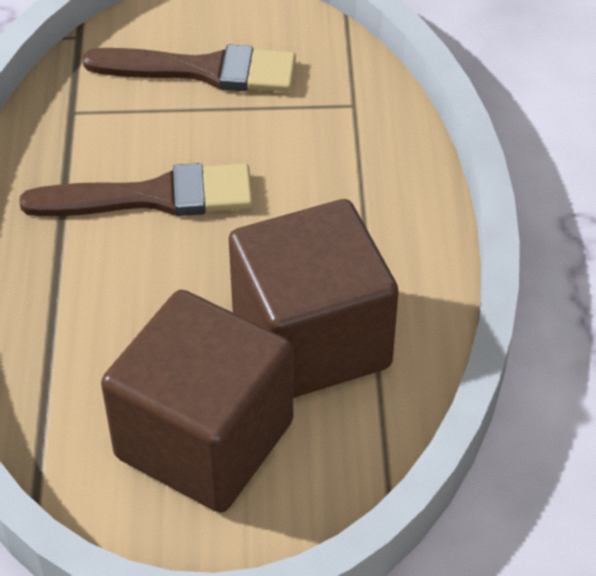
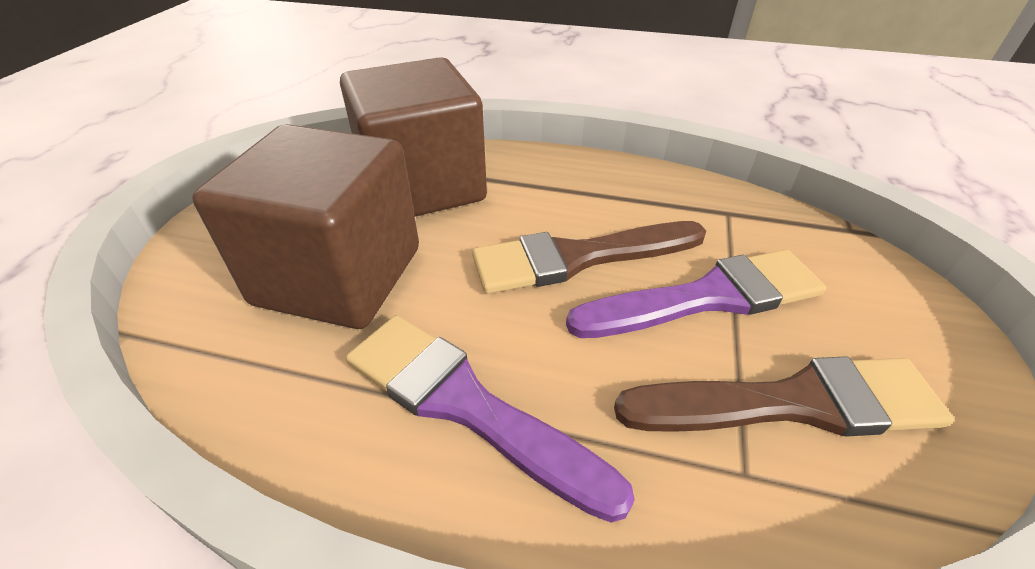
purple brush: none = 0 -> [346,315,635,523] [566,249,826,338] = 2

